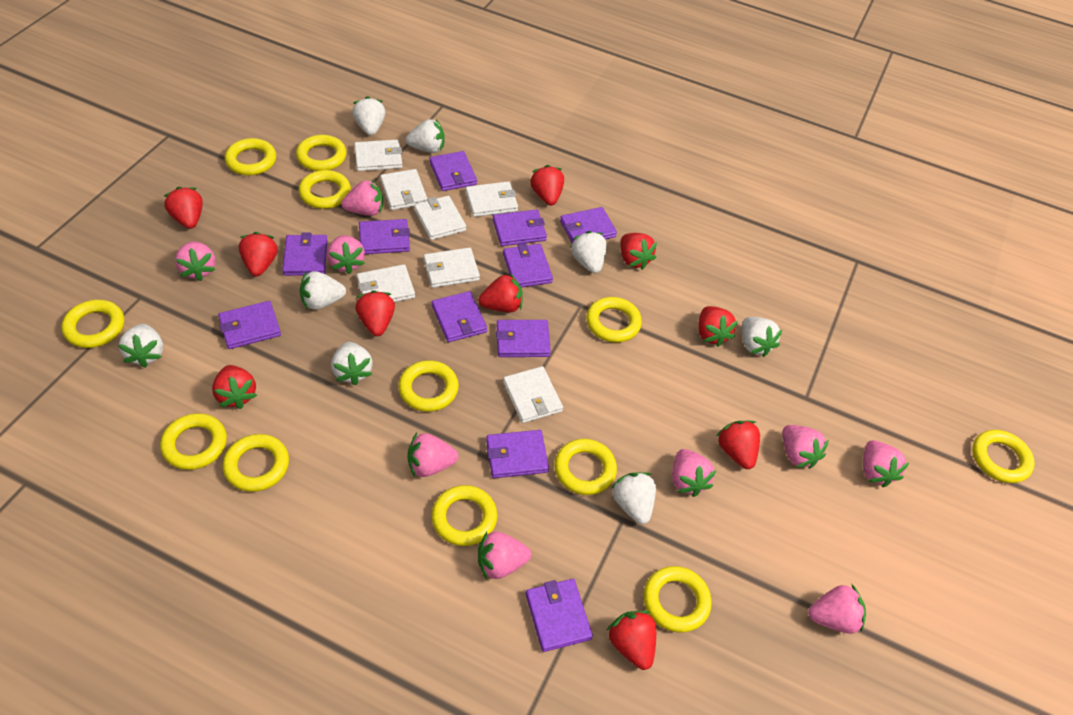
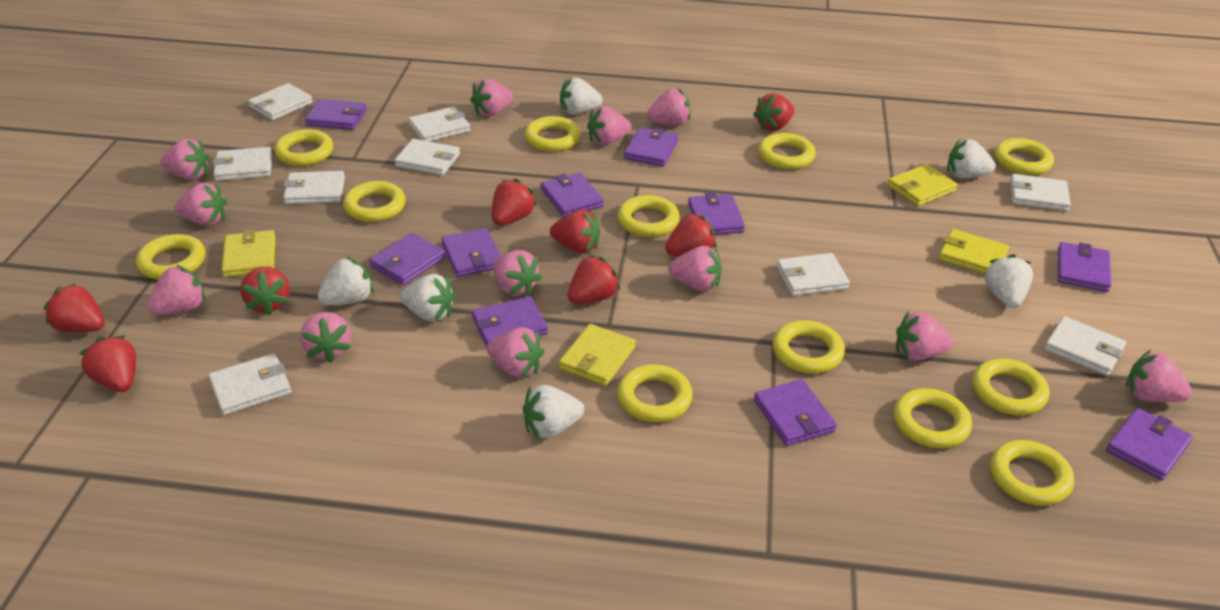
pink strawberry: [175,241,216,281] [327,235,365,274] [341,180,383,216] [408,433,459,477] [478,532,531,580] [672,449,716,497] [782,425,829,469] [808,584,866,634] [863,440,909,487] = 9 -> [147,265,206,315] [160,139,210,180] [175,183,227,226] [300,312,351,363] [471,79,513,117] [487,327,544,378] [493,250,542,296] [587,106,632,145] [647,88,691,126] [668,246,722,291] [896,311,954,361] [1126,350,1192,402] = 12
purple wallet: [218,301,281,349] [282,233,327,276] [359,219,410,254] [429,151,477,191] [432,291,487,342] [486,430,549,478] [493,209,547,246] [496,320,551,357] [503,243,553,287] [526,579,593,652] [560,207,617,243] = 11 -> [305,99,367,130] [369,233,446,285] [441,228,501,277] [472,296,548,347] [541,173,604,217] [624,127,679,167] [688,192,745,235] [754,379,837,446] [1058,242,1111,292] [1106,408,1193,481] = 10
red strawberry: [164,187,202,229] [212,365,257,409] [239,232,278,276] [355,290,395,336] [478,273,523,312] [530,165,564,206] [607,611,656,670] [621,233,657,270] [699,306,738,347] [717,421,760,469] = 10 -> [44,283,105,332] [79,335,136,392] [240,267,290,315] [492,178,536,225] [550,209,601,253] [568,255,620,304] [665,213,717,257] [753,93,794,131] = 8
white strawberry: [118,324,163,368] [300,271,346,310] [331,342,373,386] [352,96,385,136] [406,119,445,153] [570,231,607,273] [612,472,656,524] [742,317,783,357] = 8 -> [318,257,374,305] [400,274,455,321] [523,385,584,438] [560,78,603,115] [947,139,996,179] [984,254,1033,308] = 6
white wallet: [354,140,402,171] [357,264,415,302] [380,169,427,210] [414,196,466,240] [424,247,480,288] [465,181,518,217] [503,366,563,423] = 7 -> [208,353,291,415] [213,147,272,181] [248,83,313,120] [283,171,345,204] [394,139,460,176] [408,106,471,142] [776,253,850,296] [1010,174,1071,211] [1044,316,1126,376] = 9
yellow wallet: none = 0 -> [221,229,276,277] [559,324,636,386] [887,164,958,206] [939,229,1009,274] = 4

